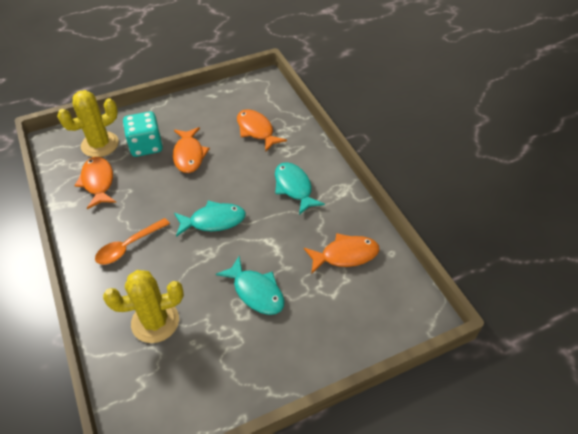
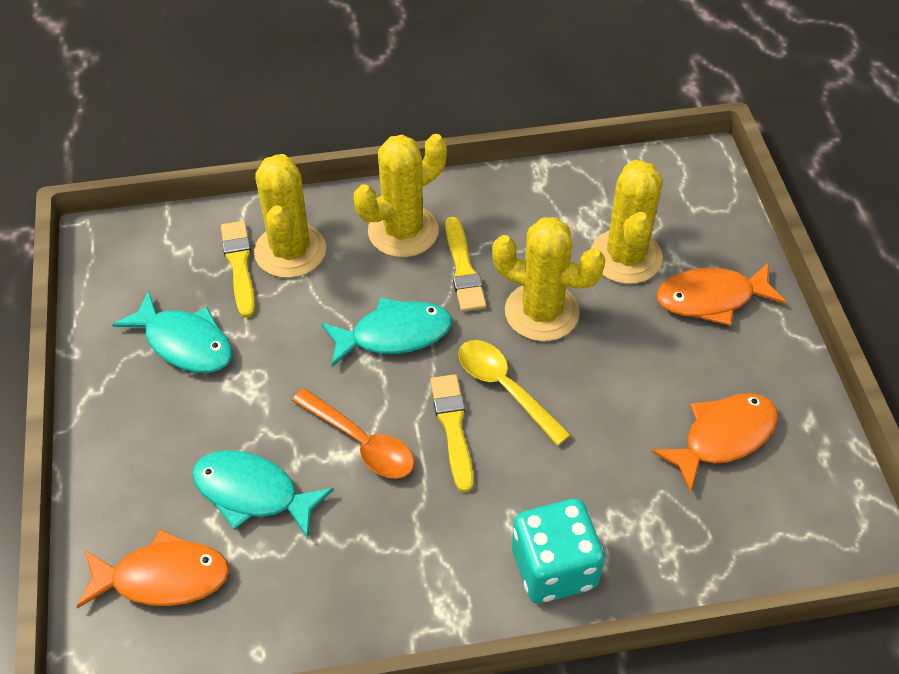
orange fish: [74,157,117,209] [173,127,210,173] [237,109,287,152] [304,233,380,273] = 4 -> [77,529,230,609] [651,393,778,493] [657,263,786,326] = 3
yellow brush: none = 0 -> [221,221,255,318] [430,374,474,493] [445,217,486,312] = 3
yellow cactus: [57,90,119,157] [103,270,184,343] = 2 -> [254,154,326,278] [354,134,447,257] [492,217,605,341] [591,160,663,284] = 4
yellow spoon: none = 0 -> [458,340,571,446] = 1

